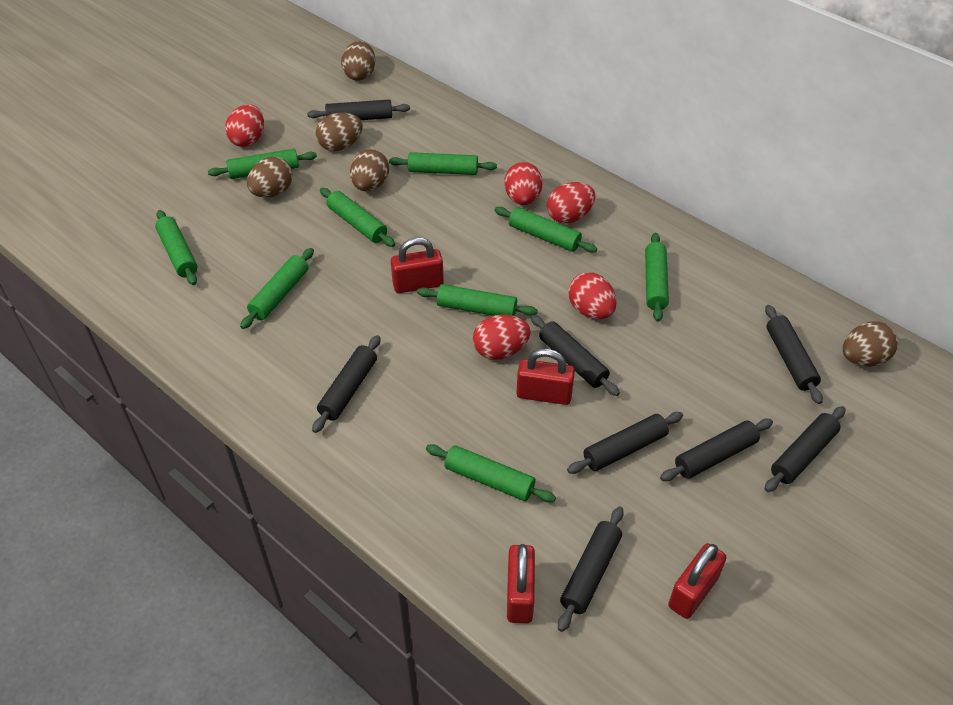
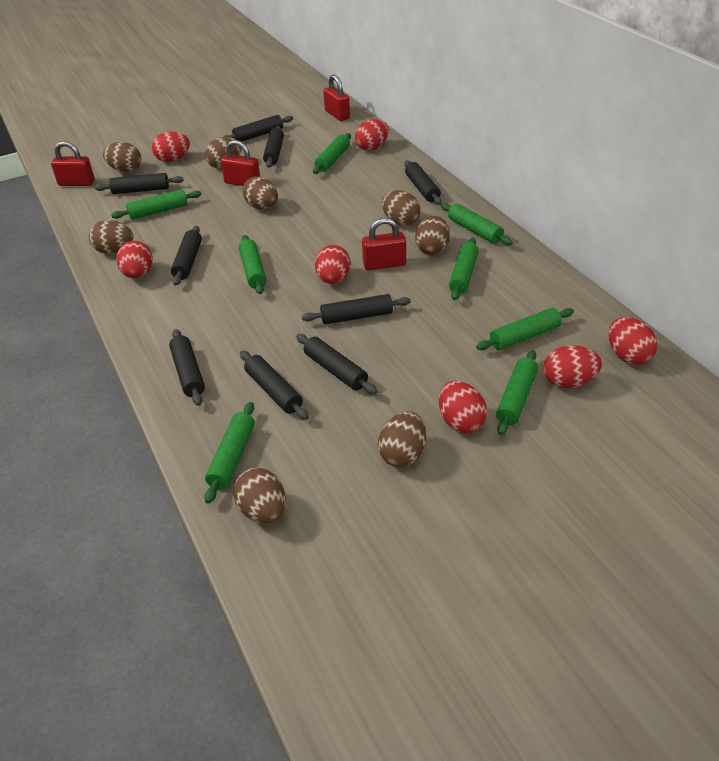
black rolling pin: [307,100,410,120] [312,335,380,433] [531,315,620,396] [558,507,624,632] [567,412,683,474] [660,419,773,481] [765,305,823,404] [765,406,846,492] = 8 -> [94,173,184,194] [169,329,205,406] [171,226,202,286] [223,115,293,142] [240,351,308,420] [263,126,284,168] [296,334,378,394] [302,294,411,324] [405,160,442,205] = 9
brown egg: [247,157,292,198] [316,113,363,151] [341,41,375,81] [350,149,389,191] [843,321,898,367] = 5 -> [89,220,133,254] [103,142,141,172] [205,137,241,169] [233,468,286,524] [243,176,278,209] [378,411,426,467] [382,190,420,226] [415,215,450,255] = 8
green rolling pin: [155,210,198,285] [208,149,317,179] [240,248,314,329] [320,188,395,247] [389,152,497,175] [417,284,538,316] [426,444,556,503] [494,207,597,253] [645,233,669,322] = 9 -> [111,189,201,220] [205,402,255,504] [239,235,267,294] [313,133,351,174] [441,203,513,245] [449,238,479,300] [476,308,574,350] [496,350,538,435] = 8
red egg: [225,104,264,147] [473,315,531,360] [504,162,542,205] [547,182,595,224] [568,272,617,319] = 5 -> [116,241,153,278] [152,132,190,162] [315,245,351,284] [355,119,389,151] [439,381,487,433] [544,346,602,388] [609,317,658,365] = 7

